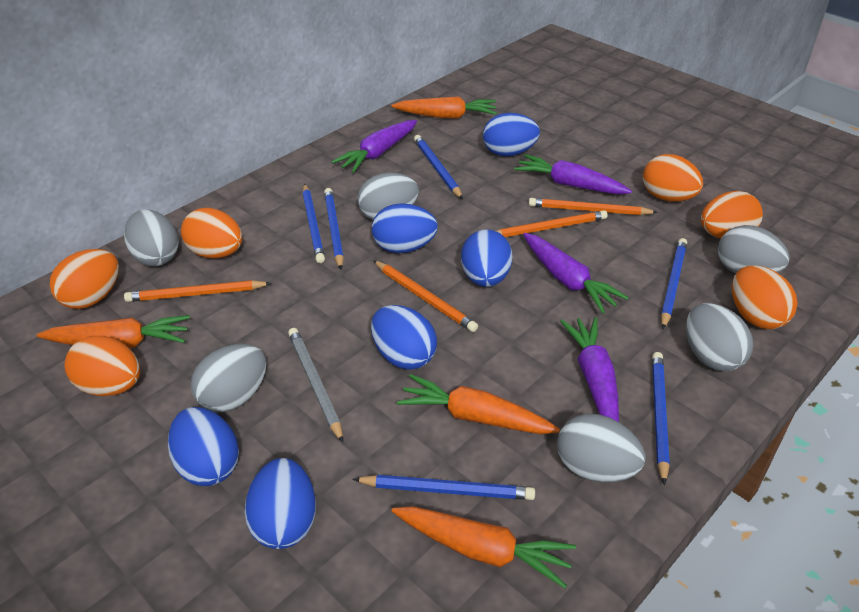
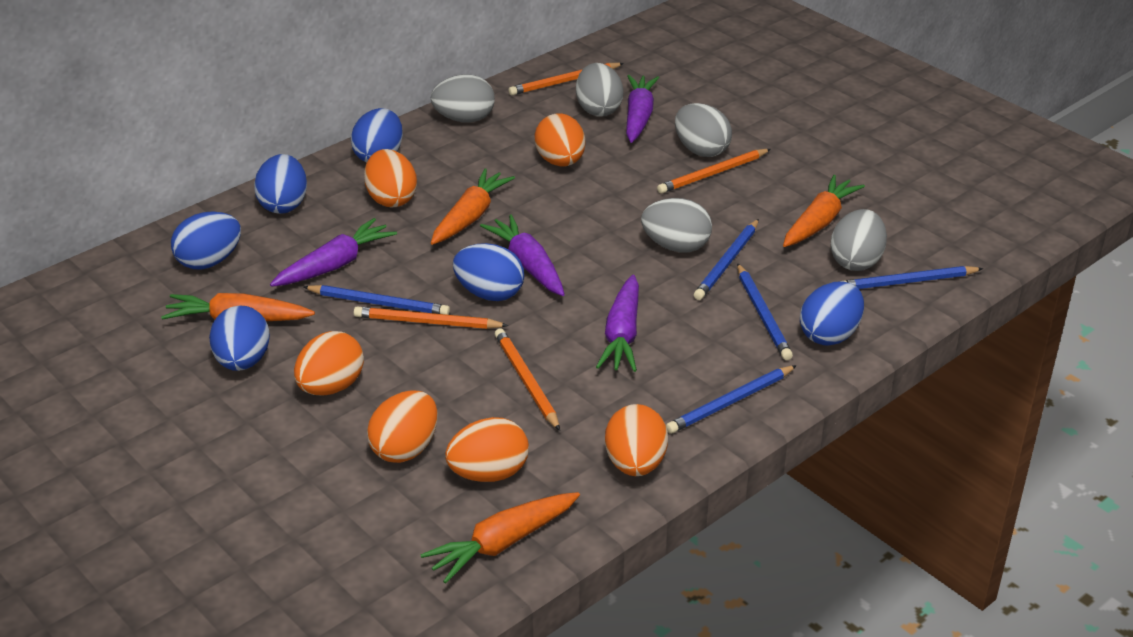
blue pencil: [302,184,325,263] [324,188,344,269] [353,475,535,500] [414,135,463,199] [652,352,670,485] [661,238,687,329] = 6 -> [303,285,450,315] [666,365,797,434] [694,219,759,300] [737,263,793,360] [841,266,983,289] = 5
grey egg: [124,209,179,266] [191,344,266,412] [357,173,419,220] [557,414,646,483] [686,303,753,371] [718,225,790,274] = 6 -> [431,74,495,123] [576,63,623,117] [641,198,712,252] [675,103,732,157] [830,209,887,271] = 5
grey pencil: [288,328,343,443] = 1 -> none = 0

